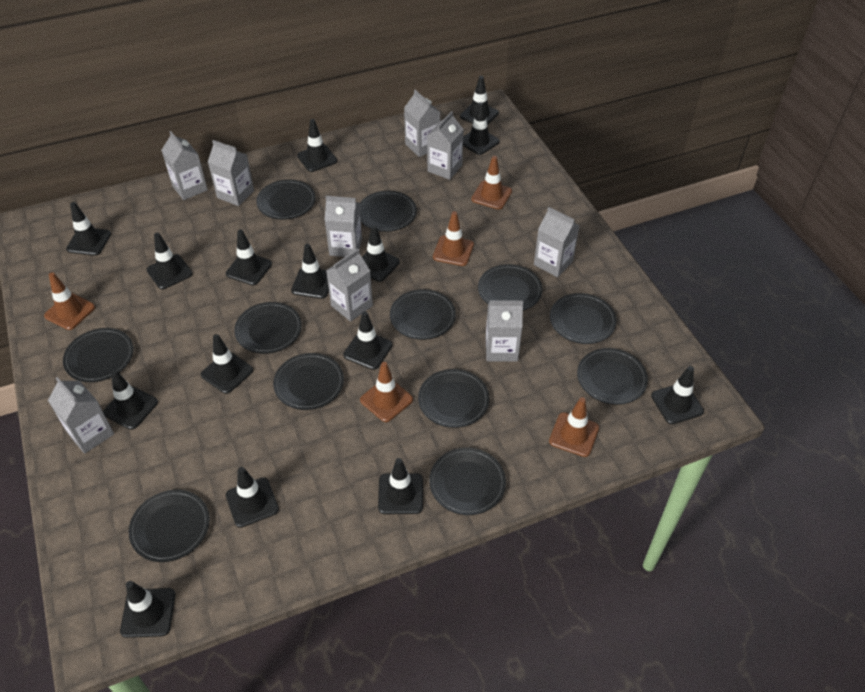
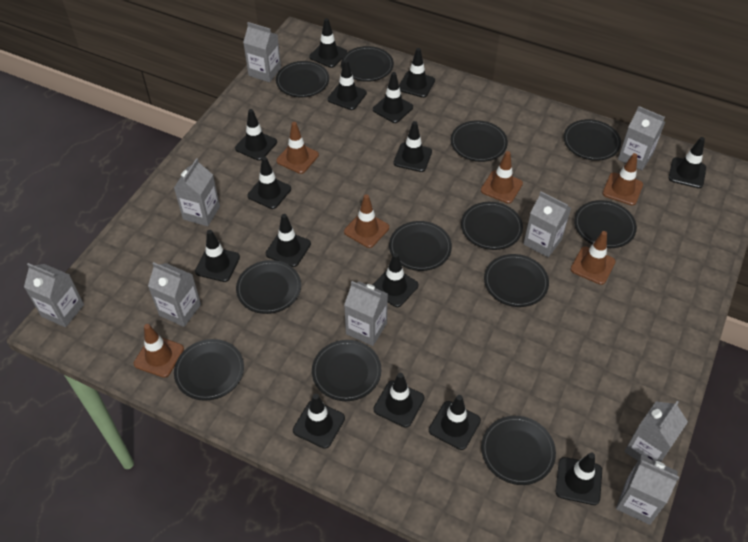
brown traffic cone: [44,272,95,330] [360,362,413,422] [433,211,474,266] [471,156,512,210] [549,397,599,457] = 5 -> [134,324,184,378] [276,122,319,174] [344,194,389,248] [481,151,523,204] [570,231,616,285] [602,153,643,205] = 6

